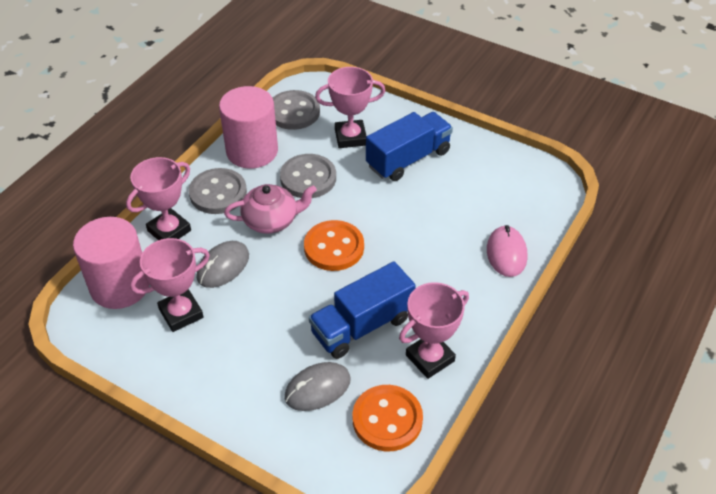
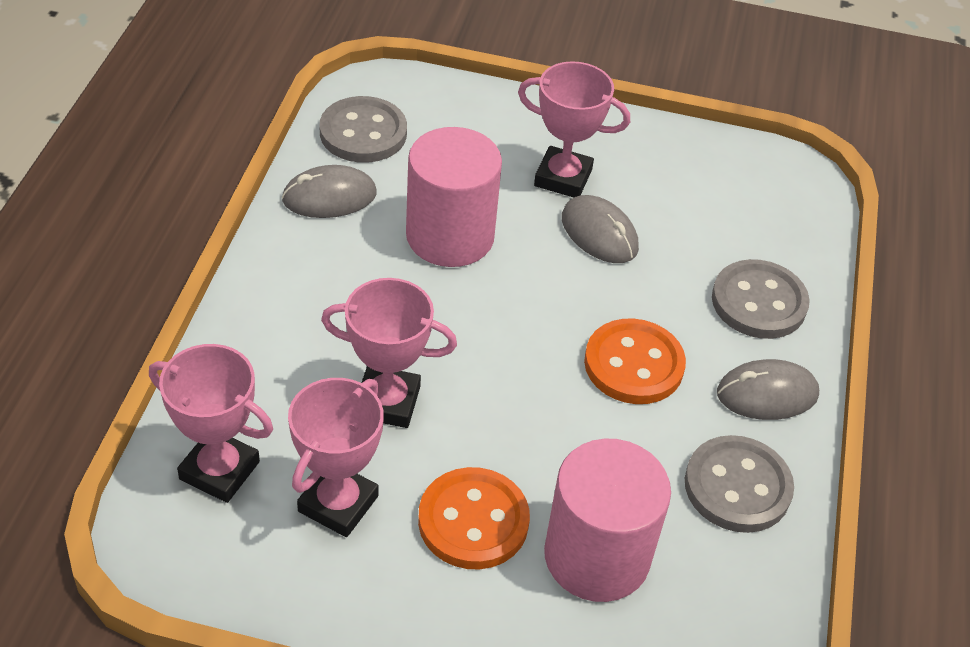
blue truck: [309,262,416,359] [366,112,453,181] = 2 -> none = 0
grey mouse: [196,241,249,288] [284,362,351,411] = 2 -> [282,165,377,218] [562,195,639,263] [717,359,819,420] = 3
pink mouse: [487,225,527,277] = 1 -> none = 0
pink teapot: [224,184,317,234] = 1 -> none = 0

